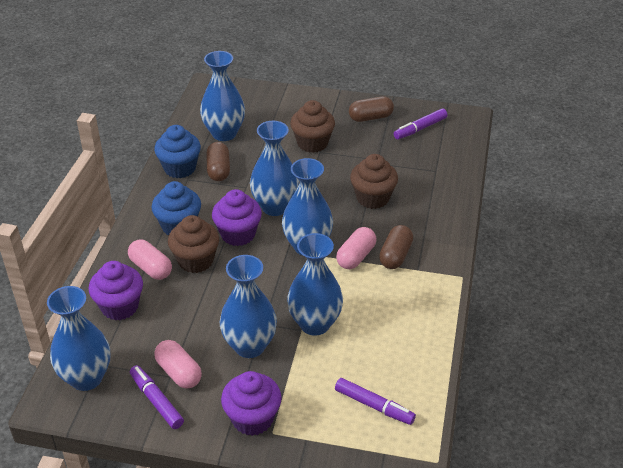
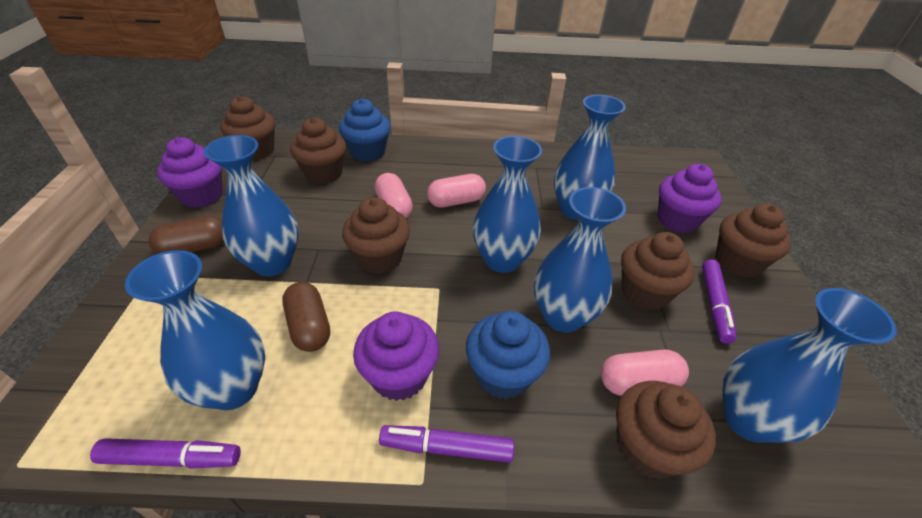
brown capsule: [206,142,230,181] [349,96,394,122] [379,225,413,269] = 3 -> [149,216,224,254] [282,282,330,352] = 2
brown cupcake: [168,215,219,273] [290,100,335,153] [350,154,398,209] = 3 -> [221,96,275,160] [290,117,346,184] [342,197,410,274] [616,381,716,479] [621,232,695,311] [715,204,791,278] = 6

